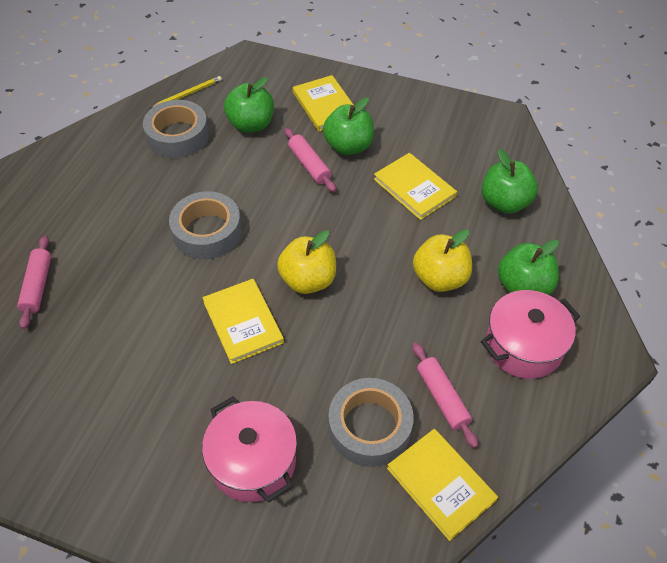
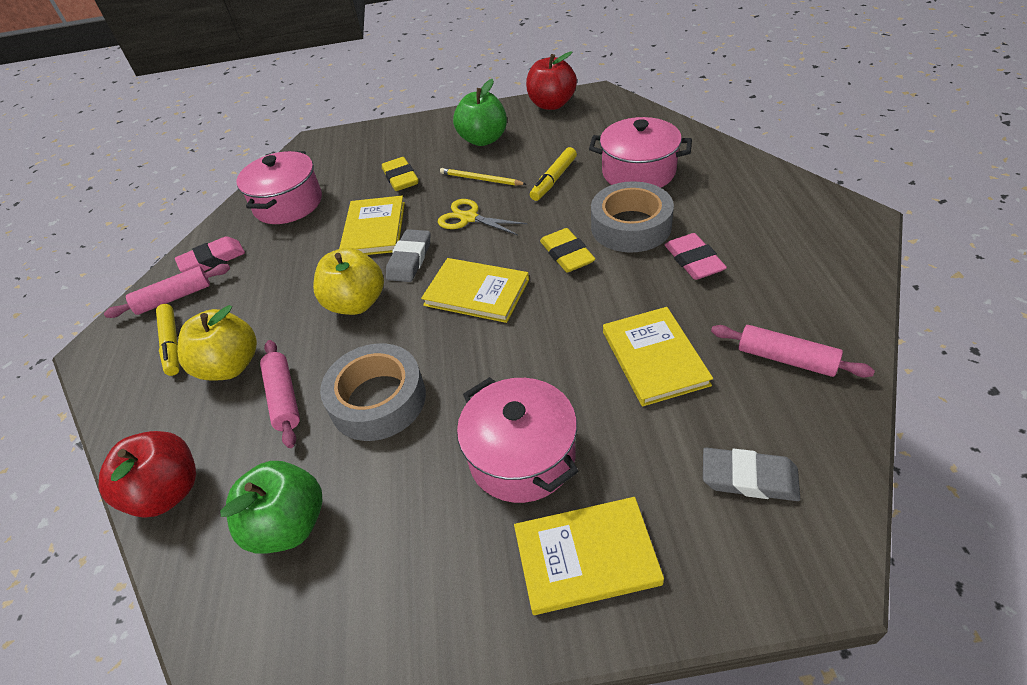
green apple: [224,77,274,133] [323,97,374,155] [482,149,538,214] [498,240,559,295] = 4 -> [220,461,322,554] [453,79,507,146] = 2
grey eraser: none = 0 -> [386,229,431,282] [703,448,800,501] = 2
grey tape: [143,100,209,158] [169,191,242,259] [329,378,414,467] = 3 -> [320,343,426,441] [591,181,674,252] = 2
pink eraser: none = 0 -> [175,236,245,272] [665,233,727,280] = 2
pink pot: [202,396,297,502] [481,290,580,379] = 2 -> [236,151,322,224] [457,377,579,503] [589,117,692,188] = 3
red apple: none = 0 -> [98,431,196,518] [526,51,577,110] = 2
yellow eraser: none = 0 -> [382,157,418,191] [540,228,595,272] = 2
yellow marker: none = 0 -> [156,304,180,376] [530,147,577,201] = 2
yellow scissors: none = 0 -> [438,199,528,235] = 1

